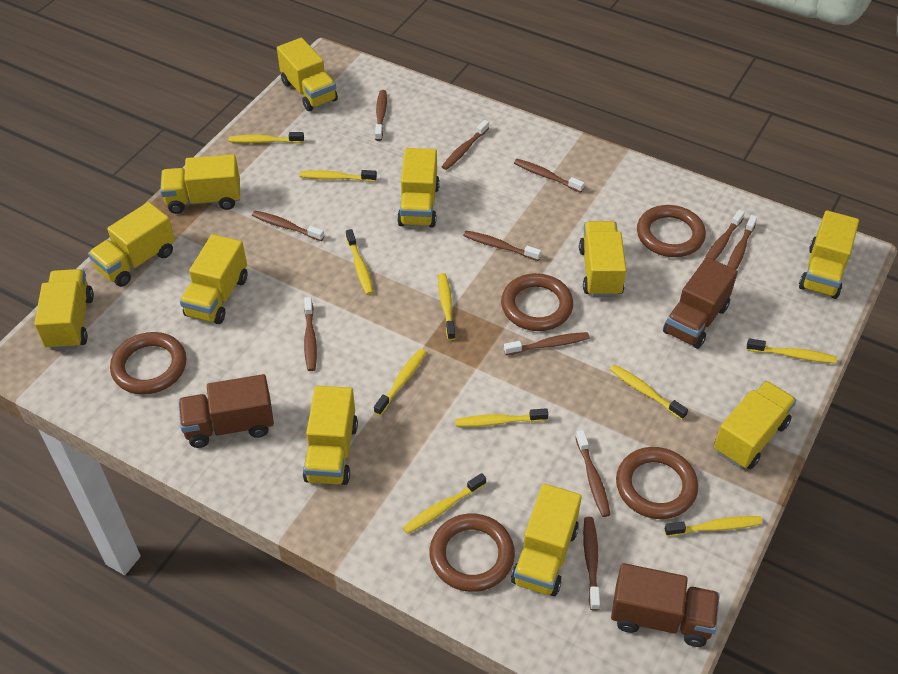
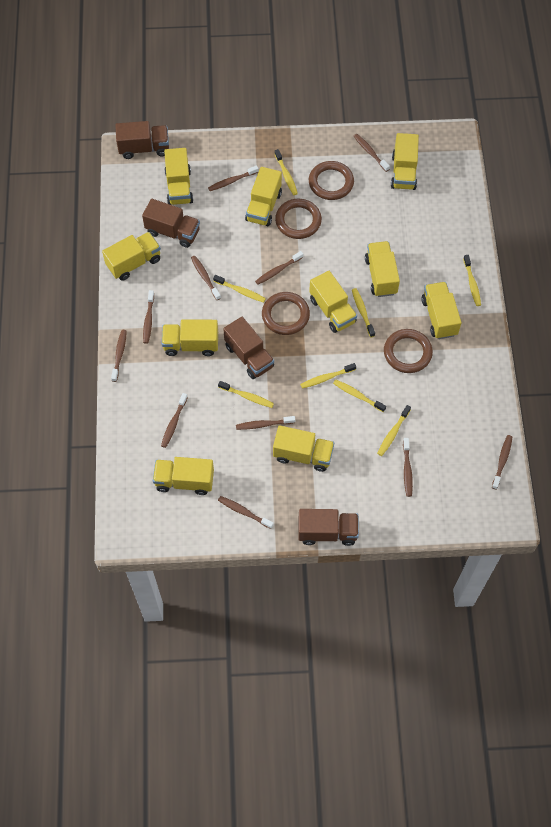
brown ring: [110,332,187,395] [430,514,515,592] [501,273,573,331] [616,447,698,519] [637,205,706,257] = 5 -> [262,292,310,335] [275,199,322,239] [309,161,354,200] [384,329,433,373] = 4
brown truck: [178,374,274,448] [611,563,720,647] [663,257,738,349] = 3 -> [115,121,169,159] [142,199,200,248] [223,317,274,379] [298,509,359,546] = 4
yellow toothbrush: [229,132,304,143] [299,170,377,182] [346,229,374,295] [374,348,426,416] [403,473,486,534] [438,273,456,340] [455,408,548,427] [609,365,688,420] [664,516,763,536] [747,338,837,363] = 10 -> [213,275,266,302] [218,381,274,408] [275,149,298,195] [300,363,356,389] [333,380,386,412] [352,288,375,337] [377,405,411,456] [463,255,481,306] = 8
yellow truck: [34,269,94,350] [88,202,175,287] [160,154,240,214] [180,234,248,324] [277,38,338,111] [303,386,358,485] [397,148,440,228] [511,484,582,596] [579,221,626,297] [714,381,796,469] [799,210,859,299] = 11 -> [102,232,161,281] [153,457,214,495] [162,320,218,356] [164,148,193,205] [245,167,282,226] [273,425,334,472] [309,271,357,333] [365,241,400,297] [391,133,419,190] [421,282,461,339] = 10

